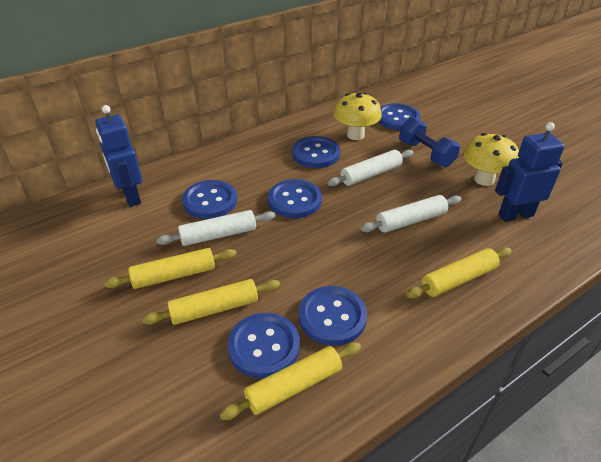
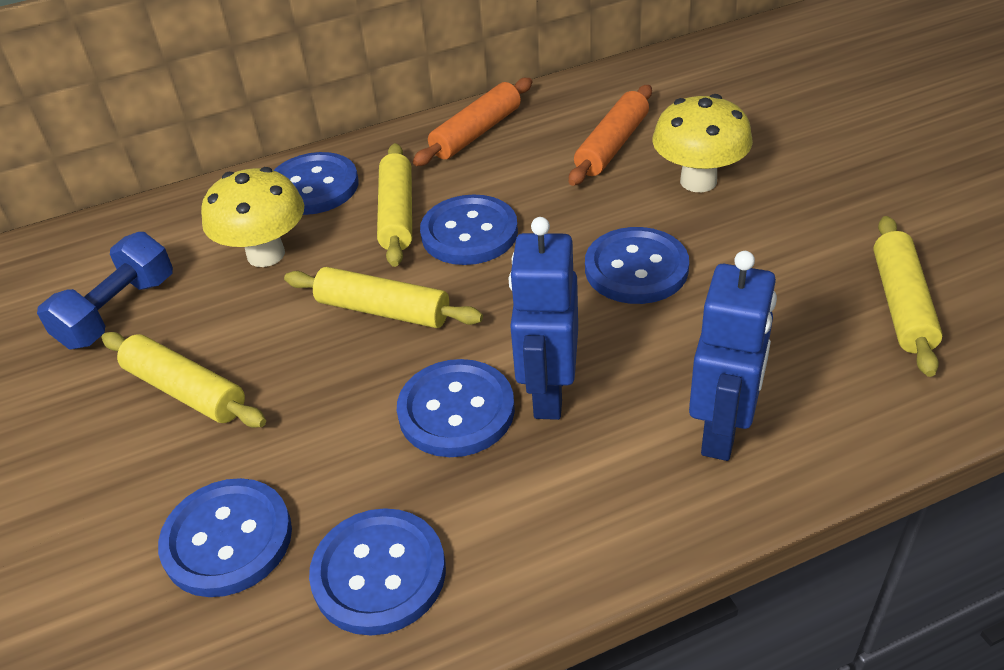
orange rolling pin: none = 0 -> [413,78,532,166] [569,85,652,186] = 2
white rolling pin: [156,210,276,246] [327,150,413,186] [360,195,462,233] = 3 -> none = 0

